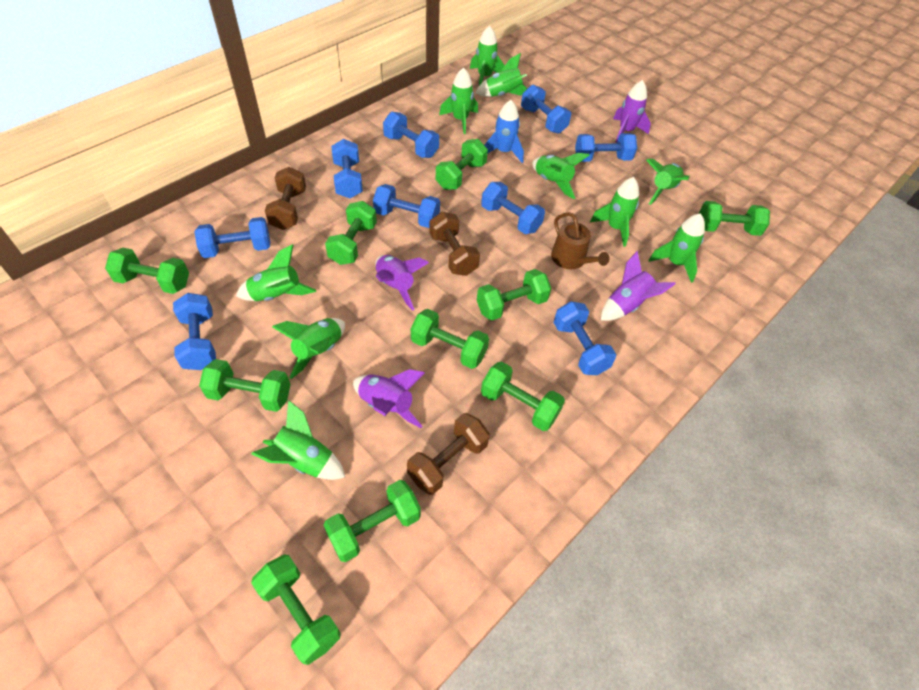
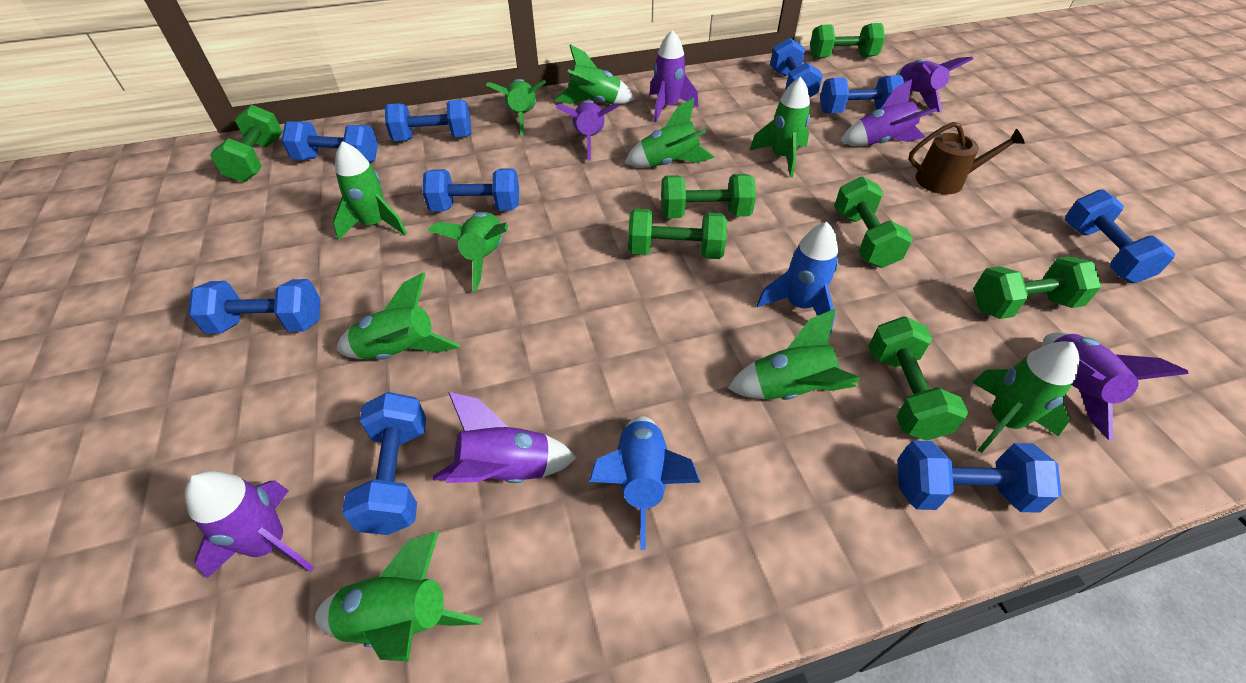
blue rocket: [485,100,524,163] = 1 -> [589,416,701,550] [757,222,838,334] = 2
brown dumbbell: [265,167,306,230] [407,413,490,495] [429,212,480,276] = 3 -> none = 0
green dumbbell: [105,248,189,294] [199,359,291,412] [251,555,341,665] [324,480,421,562] [325,201,377,265] [411,309,489,369] [436,139,488,190] [477,269,551,321] [481,361,565,431] [699,201,770,236] = 10 -> [210,105,282,182] [628,208,727,259] [661,174,756,218] [810,23,885,59] [834,176,913,268] [869,316,968,441] [973,256,1101,319] = 7
purple rocket: [353,369,425,428] [375,255,429,311] [601,251,676,321] [613,80,651,143] = 4 -> [185,471,314,578] [432,392,576,483] [556,100,619,161] [649,30,698,122] [840,79,937,146] [896,57,973,112] [1043,332,1188,440] = 7

